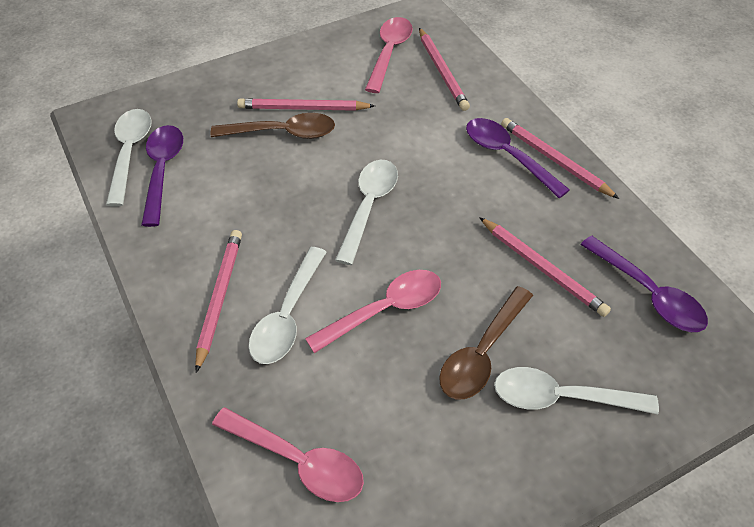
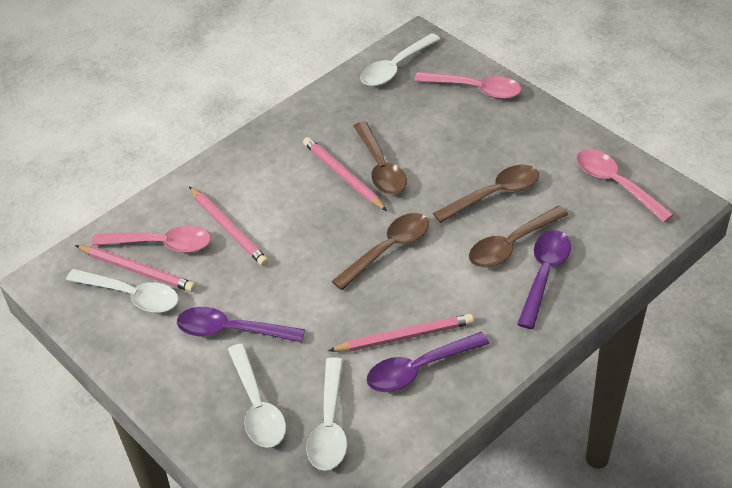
brown spoon: [210,113,335,139] [439,286,533,399] = 2 -> [332,213,429,290] [353,121,407,195] [433,165,539,223] [469,206,568,268] = 4
pink pencil: [195,230,242,373] [237,98,375,111] [419,28,470,111] [479,217,611,317] [501,118,619,199] = 5 -> [75,245,196,292] [189,186,268,266] [303,137,387,211] [328,314,474,352] = 4

